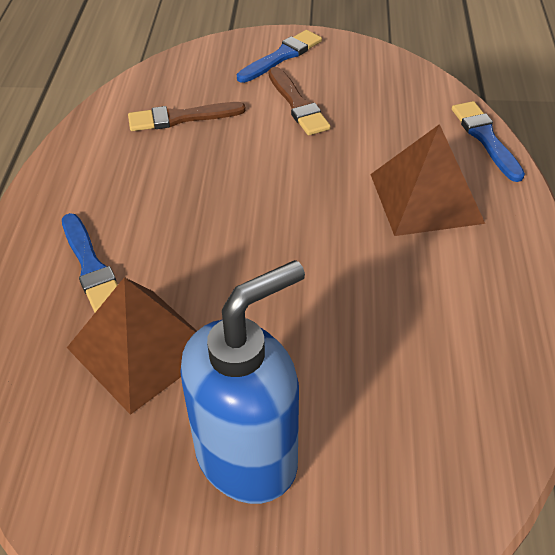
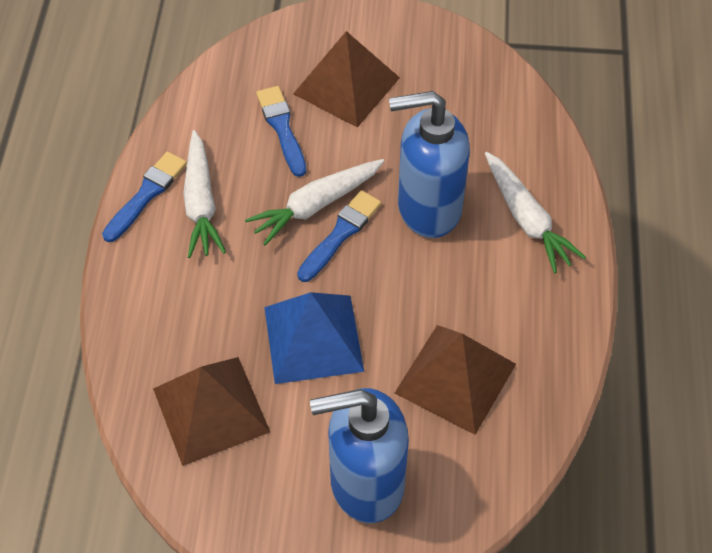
blue pyramid: none = 0 -> [264,292,364,384] = 1
blue soap dispenser: [180,260,305,504] = 1 -> [310,388,409,523] [389,91,470,238] = 2
brown brush: [128,102,246,131] [268,67,331,135] = 2 -> none = 0
brown pyramid: [67,277,197,415] [370,124,485,236] = 2 -> [153,357,270,466] [293,31,400,128] [395,325,516,435] = 3
white carrot: none = 0 -> [183,130,226,258] [245,159,384,246] [485,152,586,273] = 3

